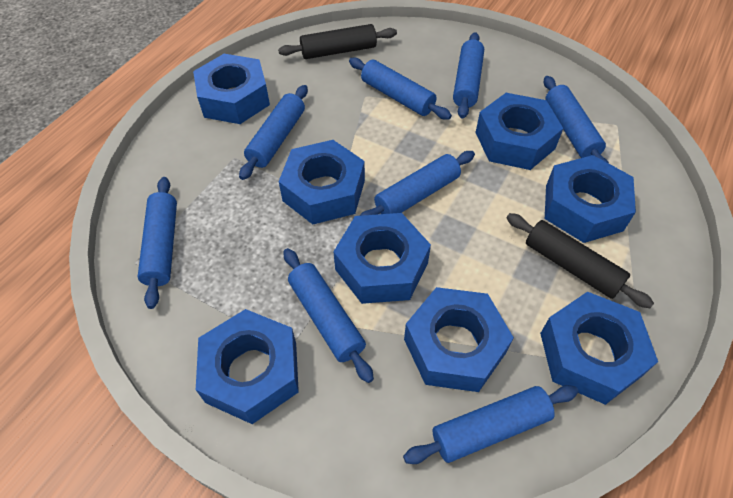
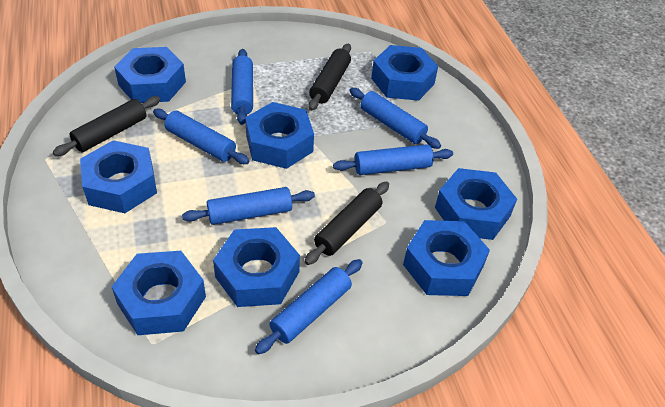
black rolling pin: [278,24,397,59] [506,213,654,308] = 2 -> [53,96,160,156] [305,182,389,265] [308,44,351,111] = 3
blue rolling pin: [138,177,177,309] [239,85,308,180] [284,248,374,383] [349,57,452,120] [360,151,475,216] [403,385,579,464] [453,32,484,119] [544,76,609,163] = 8 -> [153,109,249,164] [182,187,315,225] [231,49,253,125] [255,259,363,354] [333,144,453,175] [349,88,441,149] = 6

